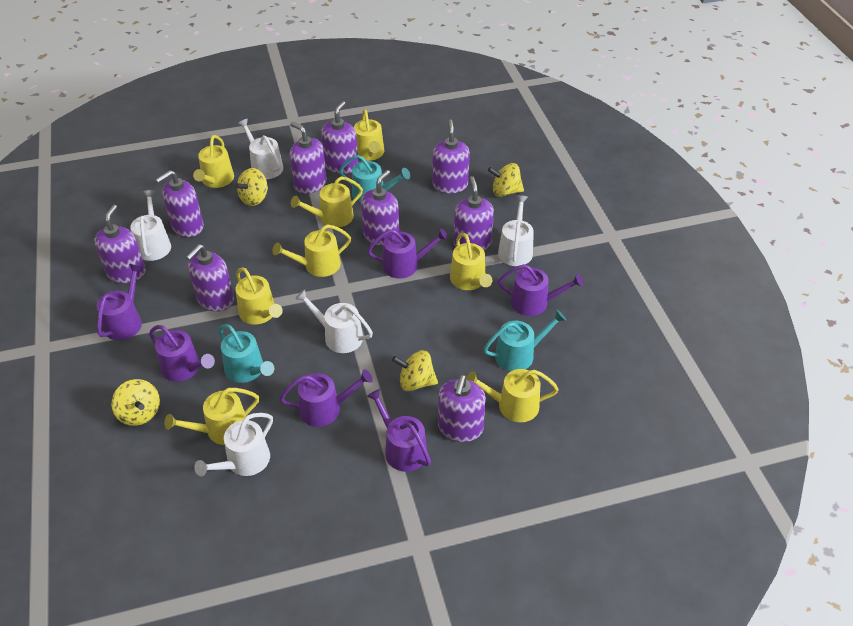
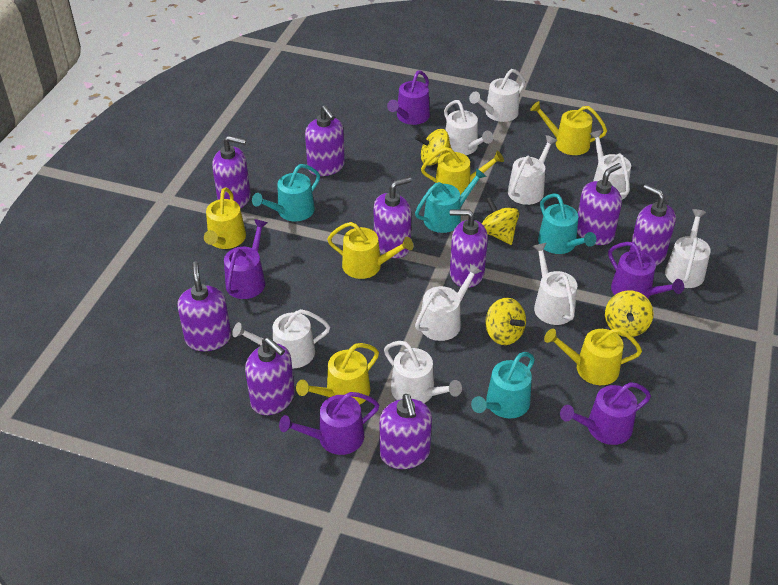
purple watering can: [96,264,142,340] [149,325,215,382] [280,369,373,427] [367,229,448,278] [367,389,431,472] [498,264,584,316] = 6 -> [224,219,268,299] [279,392,379,455] [387,71,430,125] [560,382,651,445] [608,242,684,298] = 5
turquoise watering can: [218,324,274,383] [339,155,410,203] [484,310,566,371] = 3 -> [252,164,320,221] [415,168,487,233] [471,352,535,419] [538,193,596,254] = 4
white watering can: [130,190,171,261] [194,413,273,476] [238,119,283,179] [295,289,373,353] [498,195,534,266] = 5 -> [232,309,330,368] [384,341,462,403] [415,264,482,341] [444,100,493,155] [469,69,525,122] [508,135,557,205] [533,243,577,325] [590,130,631,200] [665,209,711,288] = 9
yellow watering can: [164,388,259,445] [193,135,234,188] [235,267,283,325] [272,225,351,277] [291,176,363,227] [354,109,384,161] [450,233,492,290] [466,369,559,422] = 8 -> [204,188,246,249] [296,343,379,405] [327,222,413,279] [421,147,504,195] [530,101,607,155] [544,328,642,385] = 6

